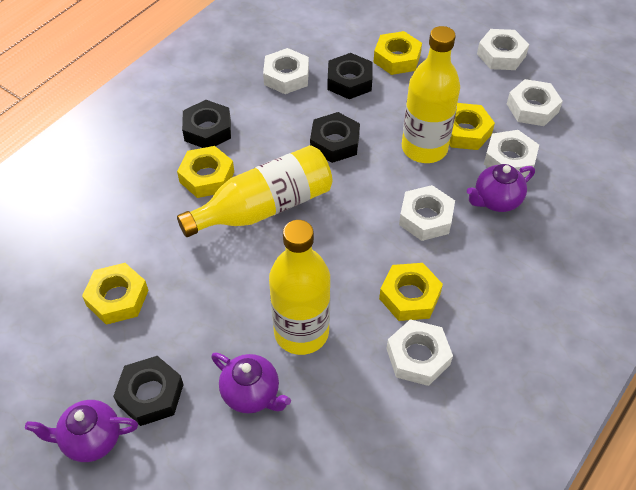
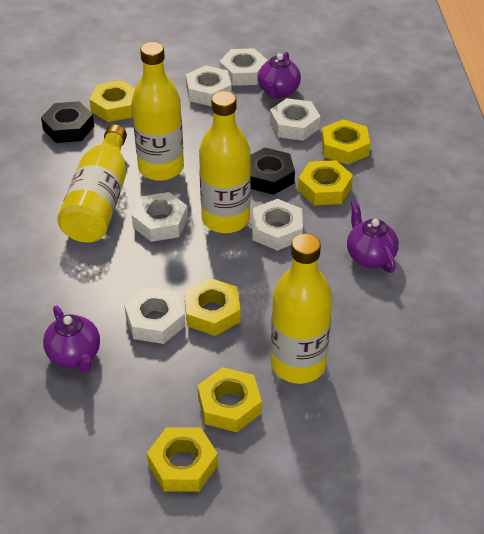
black nut: [113,356,184,426] [182,100,231,148] [310,112,360,163] [327,53,372,99] = 4 -> [41,101,94,143] [250,148,295,195] = 2
yellow bottle: [177,145,332,237] [269,220,330,355] [402,26,460,163] = 3 -> [57,124,127,243] [132,42,184,181] [199,91,251,233] [271,234,333,384] = 4
yellow nut: [82,263,149,325] [177,146,234,198] [373,31,422,75] [379,263,443,321] [449,103,495,150] = 5 -> [89,80,135,122] [147,427,218,492] [184,278,240,336] [198,367,262,432] [298,160,353,205] [321,119,370,165] = 6

